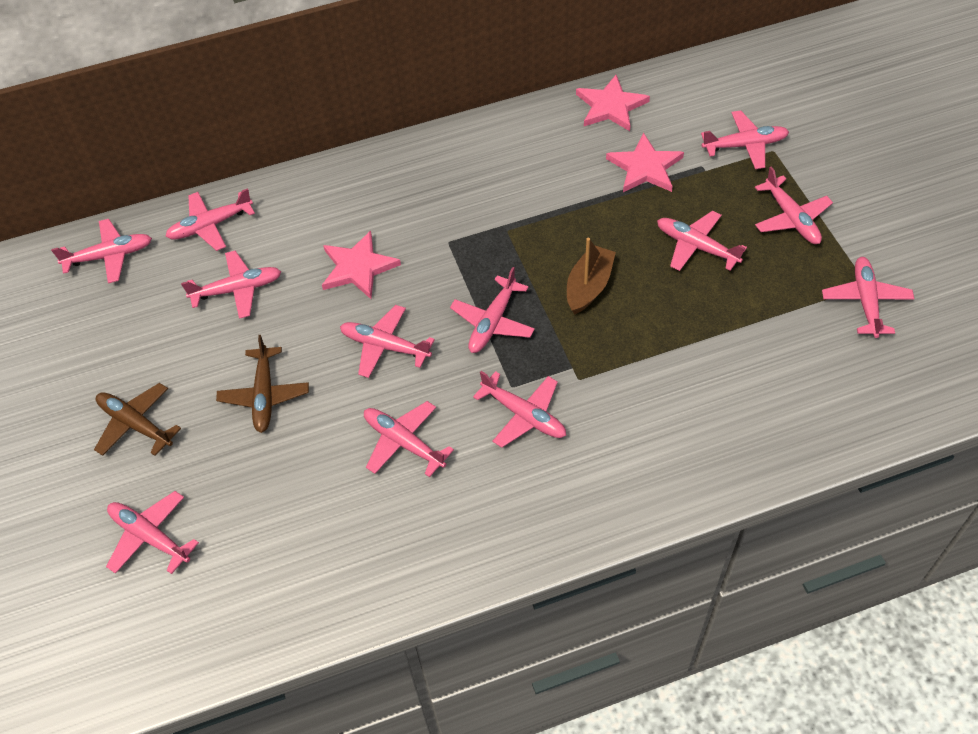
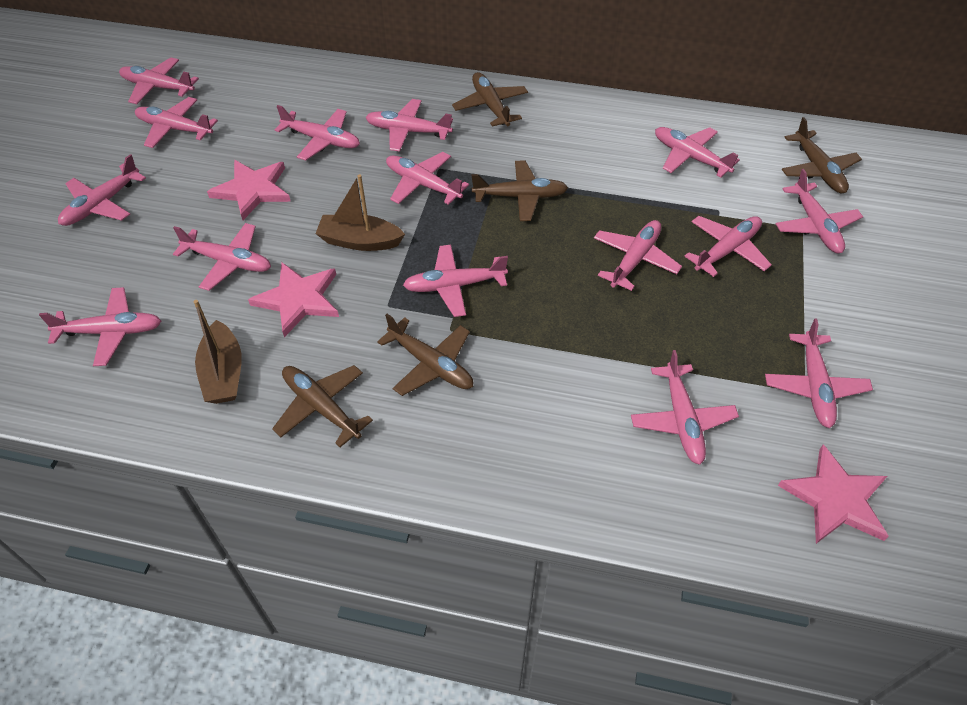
brown boat: [567,238,616,314] = 1 -> [193,300,242,404] [315,174,405,251] = 2
brown plane: [94,383,181,456] [216,335,309,433] = 2 -> [272,365,373,447] [377,314,474,396] [452,72,528,127] [471,161,568,221] [782,117,862,193] = 5
pink plane: [51,219,152,283] [106,491,199,574] [165,188,255,251] [181,251,281,319] [340,305,435,378] [364,401,454,477] [450,267,535,353] [473,371,566,448] [657,211,747,271] [701,110,789,169] [755,167,833,244] [822,257,914,338] = 12 -> [39,287,161,366] [58,154,146,226] [119,57,199,104] [135,97,218,148] [173,223,271,291] [275,105,360,160] [365,99,453,152] [386,152,469,205] [403,245,508,317] [594,220,682,291] [631,350,739,465] [655,127,740,177] [684,216,772,277] [765,319,873,428] [776,169,863,253] = 15

